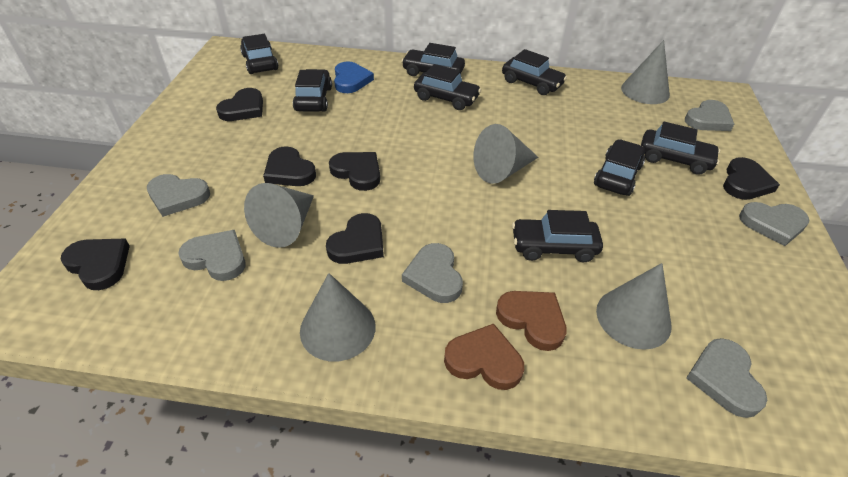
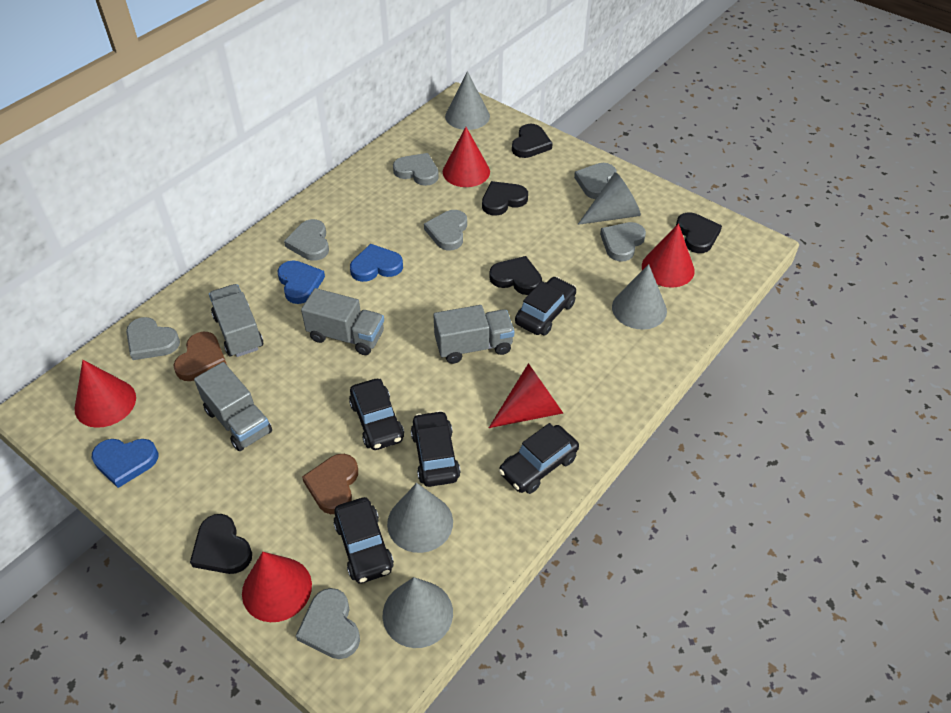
black car: [240,34,279,74] [293,69,332,112] [401,43,465,76] [414,64,481,110] [502,49,567,95] [512,210,603,262] [594,139,645,196] [641,122,720,175] = 8 -> [333,497,394,584] [349,379,404,450] [411,410,461,487] [499,423,579,494] [515,276,576,336] = 5
black heart: [61,238,130,290] [216,88,263,121] [263,146,316,186] [326,213,384,264] [329,152,380,191] [723,157,780,200] = 6 -> [190,514,252,574] [482,181,528,216] [489,256,542,295] [512,124,553,158] [676,212,722,253] = 5
blue heart: [334,61,374,93] = 1 -> [92,439,159,488] [278,260,325,304] [350,244,403,282] = 3
grey heart: [147,174,210,217] [178,230,246,281] [402,243,463,303] [685,100,734,131] [686,338,767,418] [739,202,810,246] = 6 -> [126,317,180,360] [284,219,329,261] [296,588,360,659] [393,153,439,186] [424,210,467,250] [574,163,617,199] [600,222,646,261] = 7
grey truck: none = 0 -> [194,362,272,451] [209,284,263,357] [301,288,384,355] [433,305,515,364] = 4
red cone: none = 0 -> [75,360,136,428] [242,552,312,622] [443,127,490,187] [489,363,563,428] [642,223,695,288] = 5

